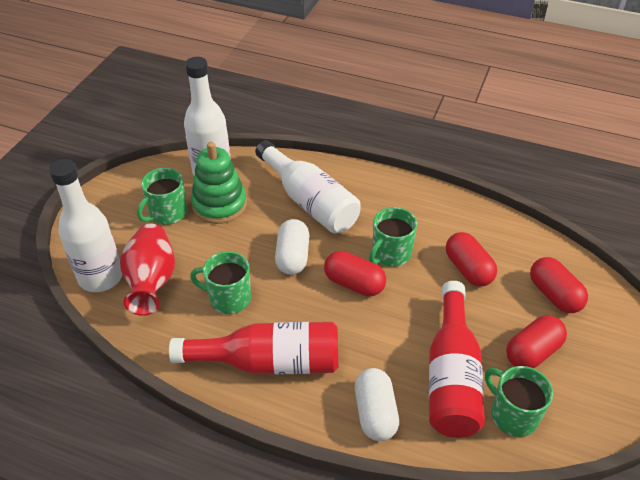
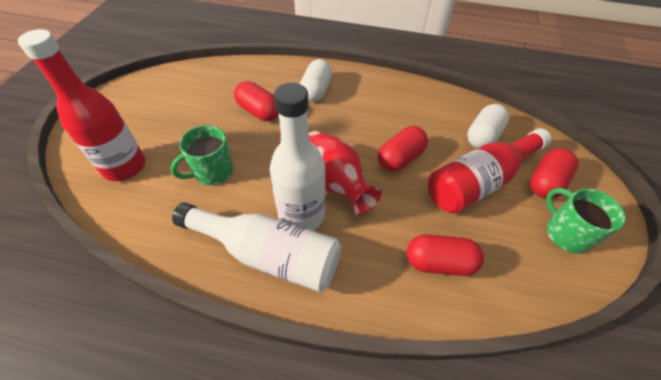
green mug: [137,168,187,225] [190,251,251,314] [369,207,417,267] [485,366,553,437] = 4 -> [171,125,233,185] [546,188,626,254] = 2
green stacking toy: [191,142,247,224] = 1 -> none = 0
white bottle: [49,159,122,292] [184,57,231,176] [255,140,361,234] = 3 -> [172,202,341,292] [270,83,326,230] = 2

